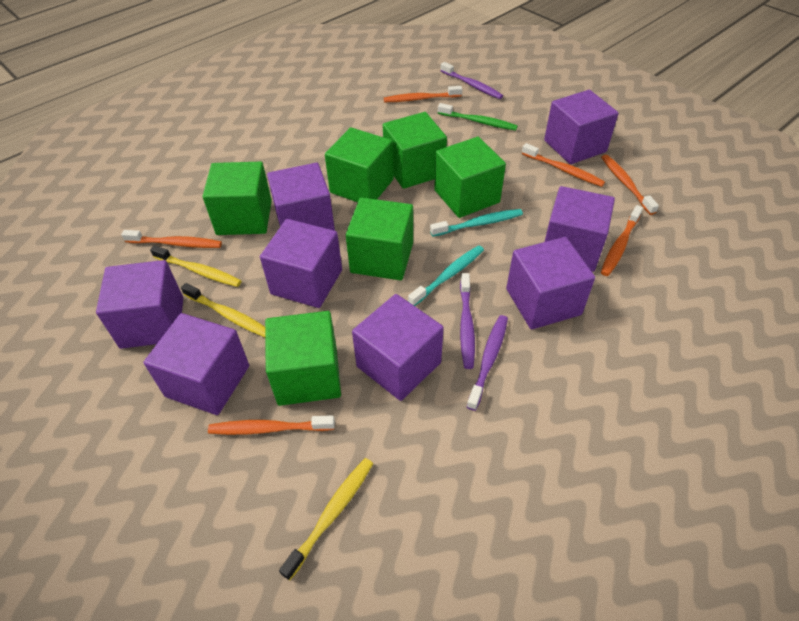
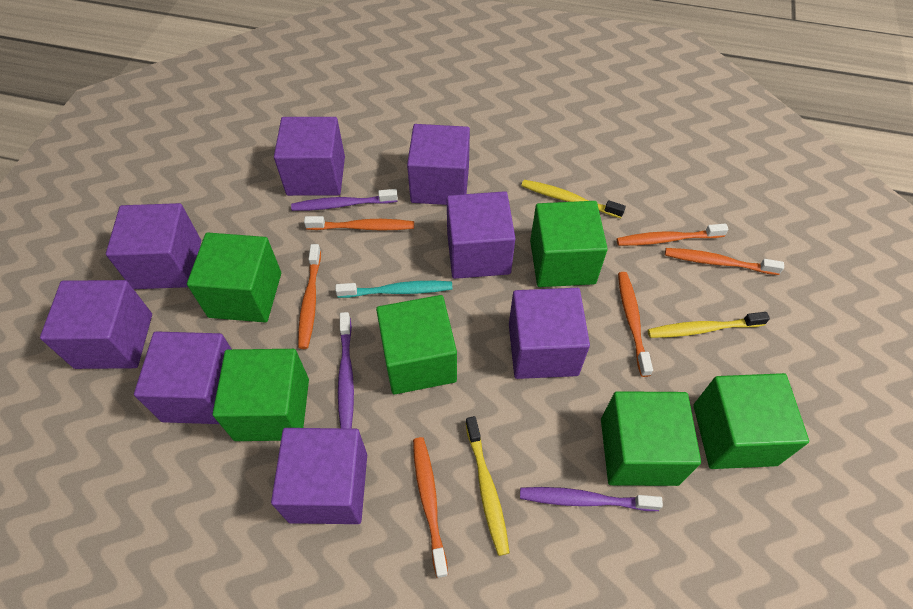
green toothbrush: [438,103,518,131] = 1 -> none = 0
turquoise toothbrush: [408,245,484,306] [430,209,523,237] = 2 -> [335,281,452,298] = 1

